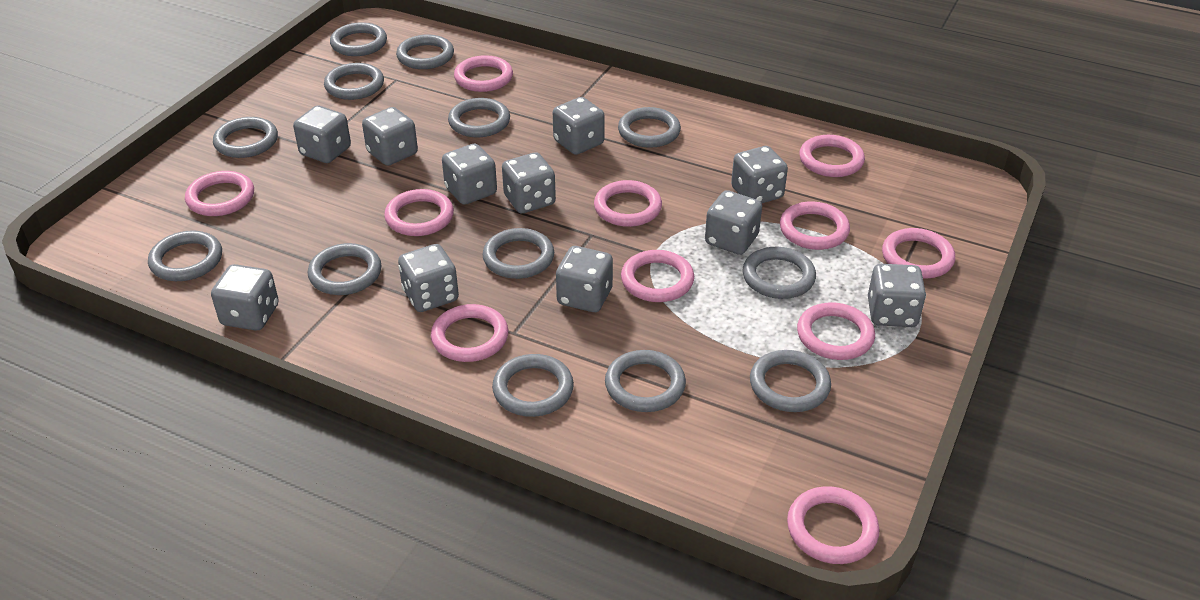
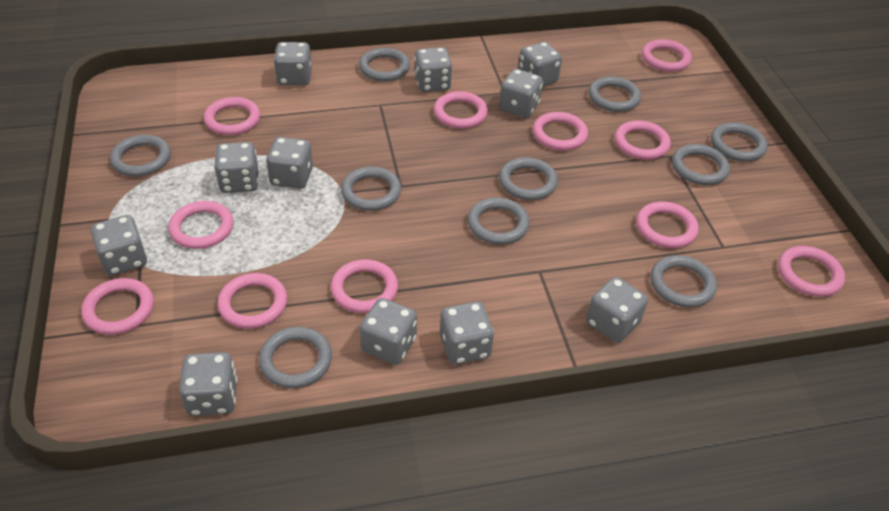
grey ring: [148,231,222,281] [213,117,278,158] [308,243,382,295] [324,63,384,100] [330,22,387,56] [396,35,454,69] [448,98,510,137] [482,228,554,279] [492,354,574,417] [605,350,686,412] [618,107,681,148] [743,247,816,299] [750,350,831,412] = 13 -> [110,135,171,177] [259,327,332,388] [341,166,401,211] [359,48,410,82] [468,198,530,245] [499,157,558,200] [588,76,641,112] [651,255,717,308] [672,144,730,185] [711,122,768,162] = 10

